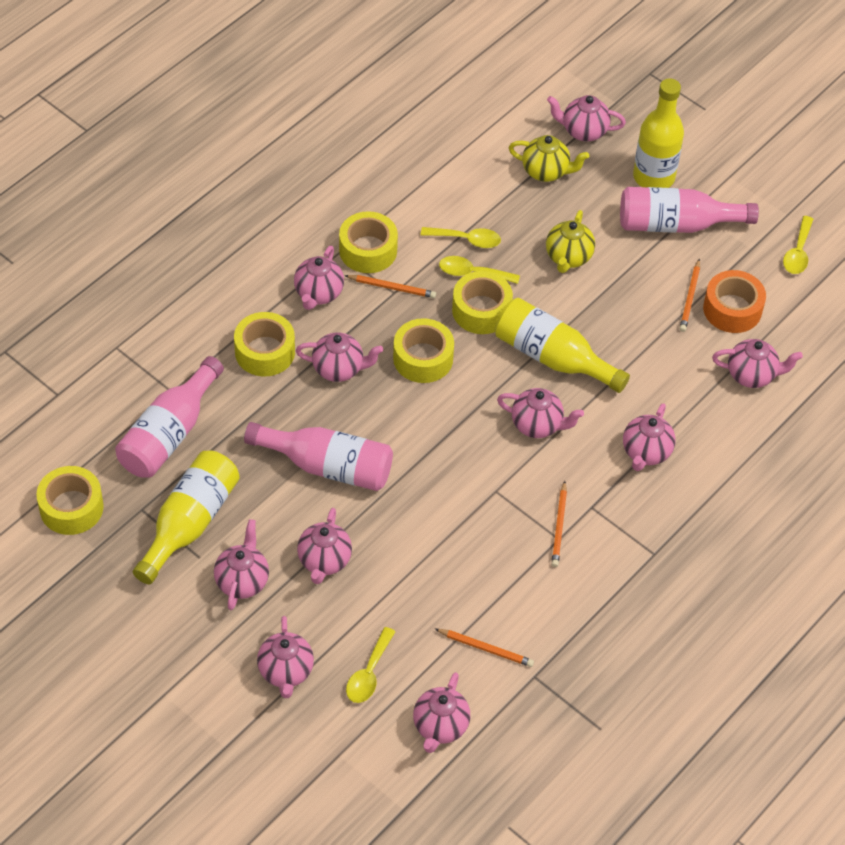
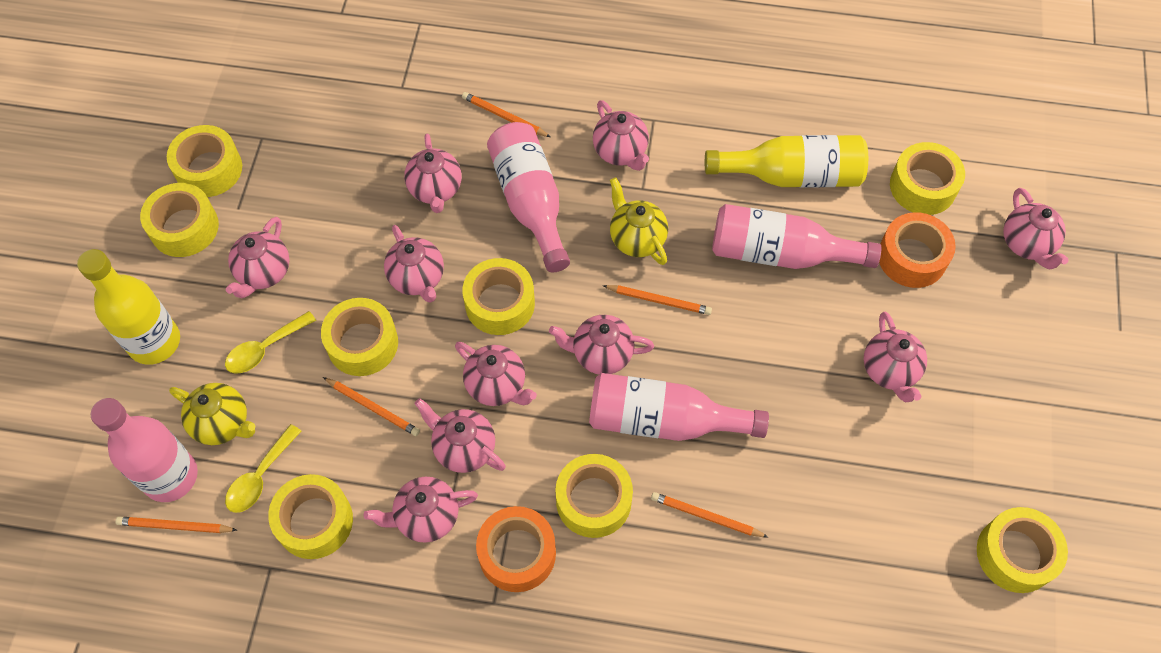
orange pencil: [344,275,436,298] [435,629,534,667] [551,481,567,567] [679,259,700,332] = 4 -> [115,516,237,533] [323,377,420,436] [462,92,551,137] [603,285,712,315] [651,492,769,538] = 5
orange tape: [703,270,766,333] = 1 -> [476,506,556,592] [879,212,956,288] = 2
pink bottle: [115,356,224,478] [244,422,393,491] [620,187,759,233] = 3 -> [91,398,198,502] [487,122,570,272] [589,373,769,441] [712,204,881,269] = 4
yellow bottle: [133,451,240,584] [495,298,630,393] [633,78,684,188] = 3 -> [77,249,180,365] [705,135,868,188] = 2
yellow spoon: [346,627,396,703] [421,227,501,248] [439,256,520,284] [783,216,813,274] = 4 -> [225,311,316,374] [225,424,301,513] = 2
yellow tape: [36,466,104,535] [234,312,295,376] [339,211,398,273] [393,318,454,383] [452,271,513,334] = 5 -> [140,183,219,257] [167,125,242,197] [268,474,353,559] [321,298,398,376] [462,258,535,335] [555,454,633,538] [890,142,965,215] [977,507,1068,593] = 8

